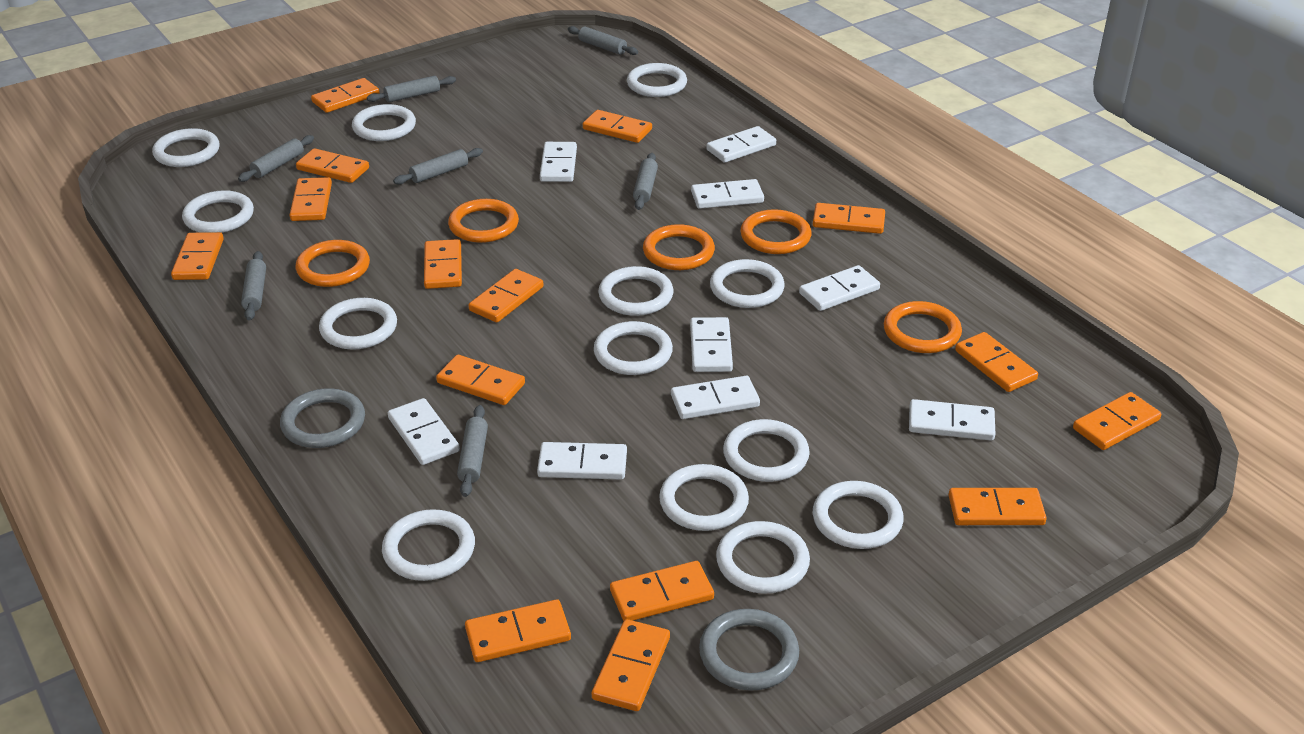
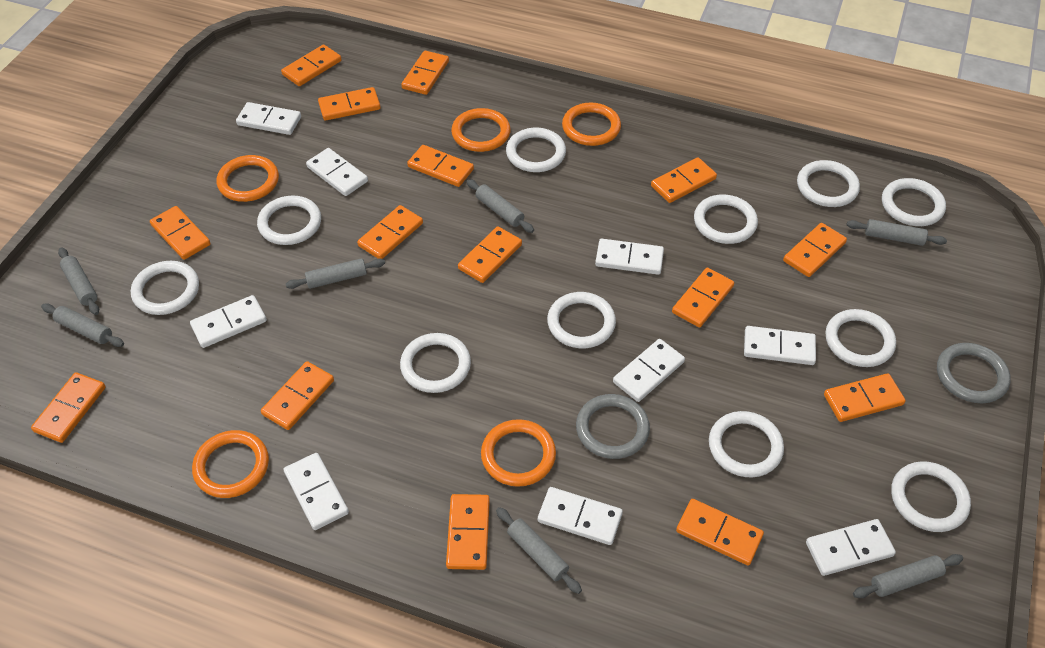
white ring: [152,128,220,167] [182,190,254,233] [319,298,397,350] [352,104,416,141] [382,509,475,581] [594,321,673,375] [598,266,673,316] [627,63,687,97] [659,464,749,531] [710,259,785,308] [716,521,810,593] [723,419,810,482] [813,481,904,549] = 13 -> [131,261,199,315] [257,196,321,245] [400,333,471,393] [506,128,566,172] [547,292,616,348] [694,195,758,244] [709,411,784,477] [797,160,860,207] [825,309,896,367] [882,178,946,226] [891,461,971,532] = 11

